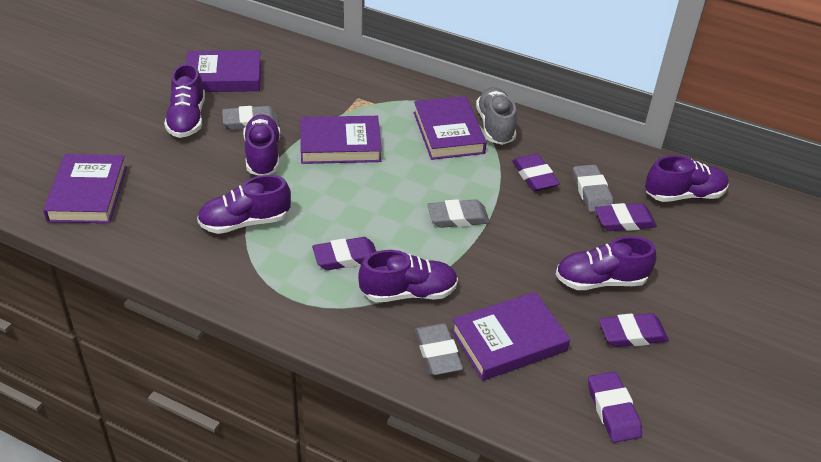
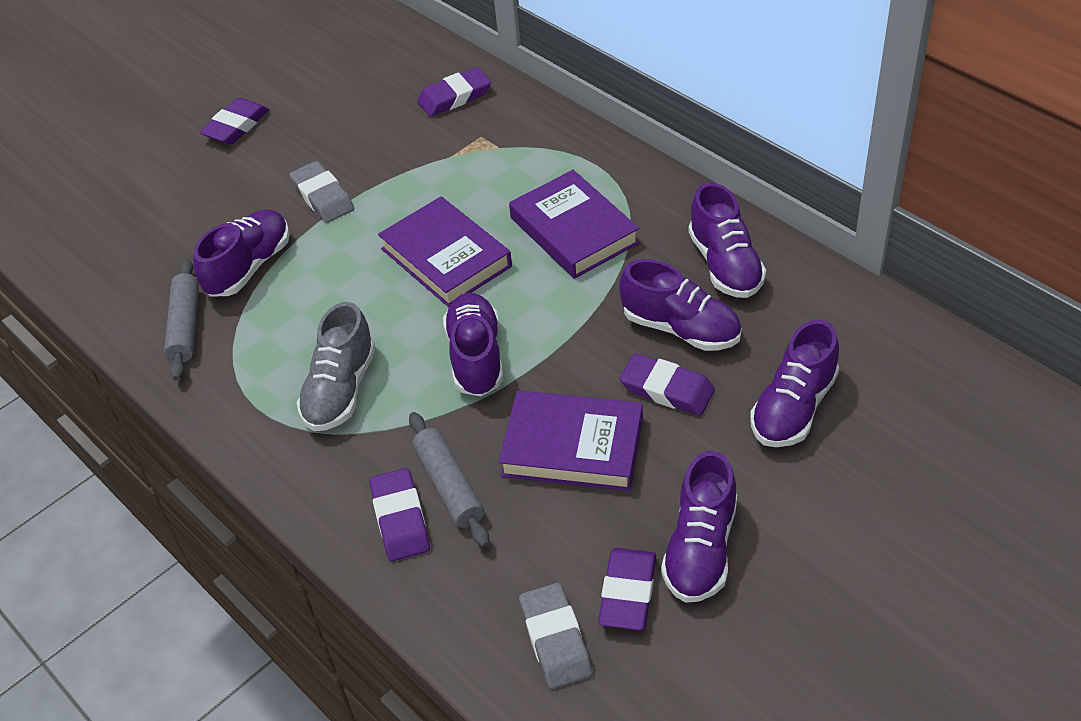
grey eraser: [222,106,279,130] [415,323,463,375] [427,199,490,228] [573,164,613,212] = 4 -> [289,161,354,223] [519,583,592,689] = 2
grey rolling pin: none = 0 -> [164,259,199,380] [409,412,489,547] = 2
purple book: [43,154,127,223] [186,50,261,92] [300,116,382,164] [413,96,487,160] [451,292,570,381] = 5 -> [378,196,512,307] [499,391,643,491] [509,170,640,279] = 3

